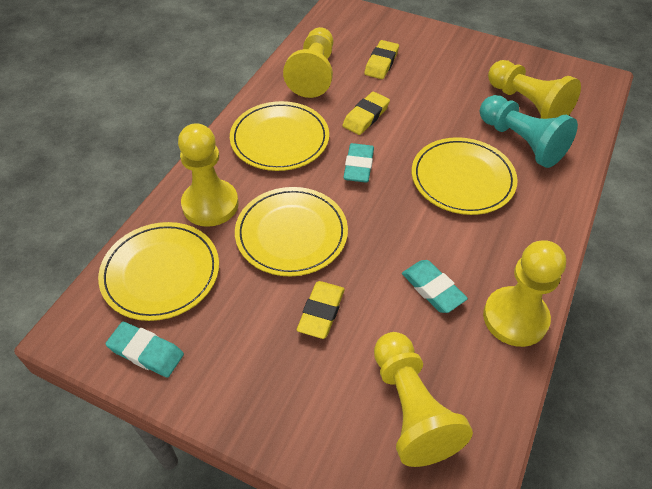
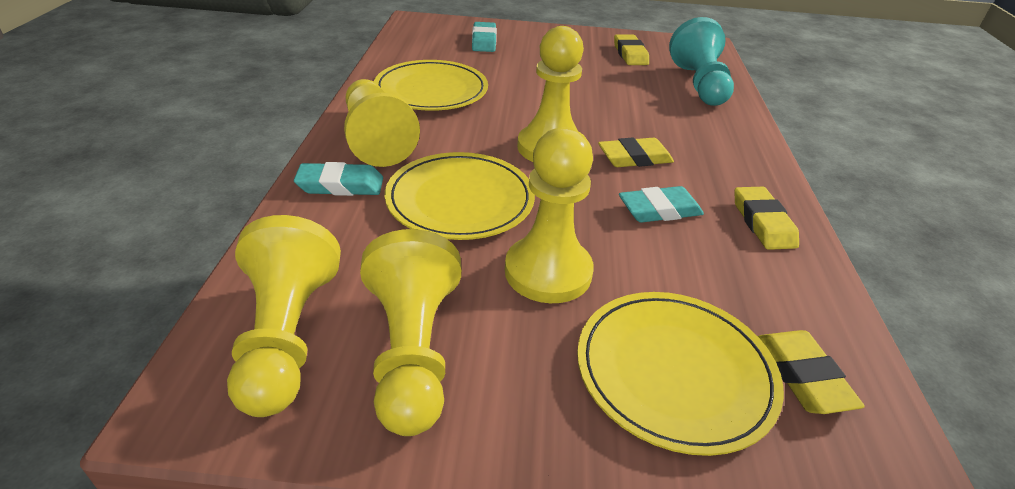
yellow eraser: [297,281,345,339] [342,92,390,135] [364,40,399,79] = 3 -> [598,138,674,167] [614,34,649,65] [735,187,799,250] [758,330,865,414] = 4
yellow plate: [98,222,219,321] [230,101,329,171] [235,187,348,277] [412,137,518,215] = 4 -> [374,60,488,111] [385,152,535,240] [577,292,784,456] = 3

